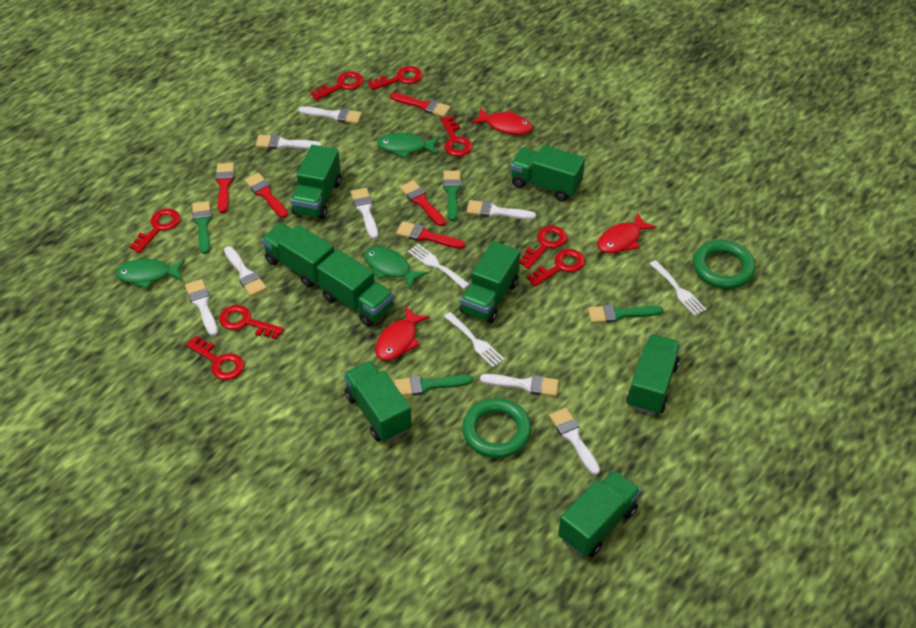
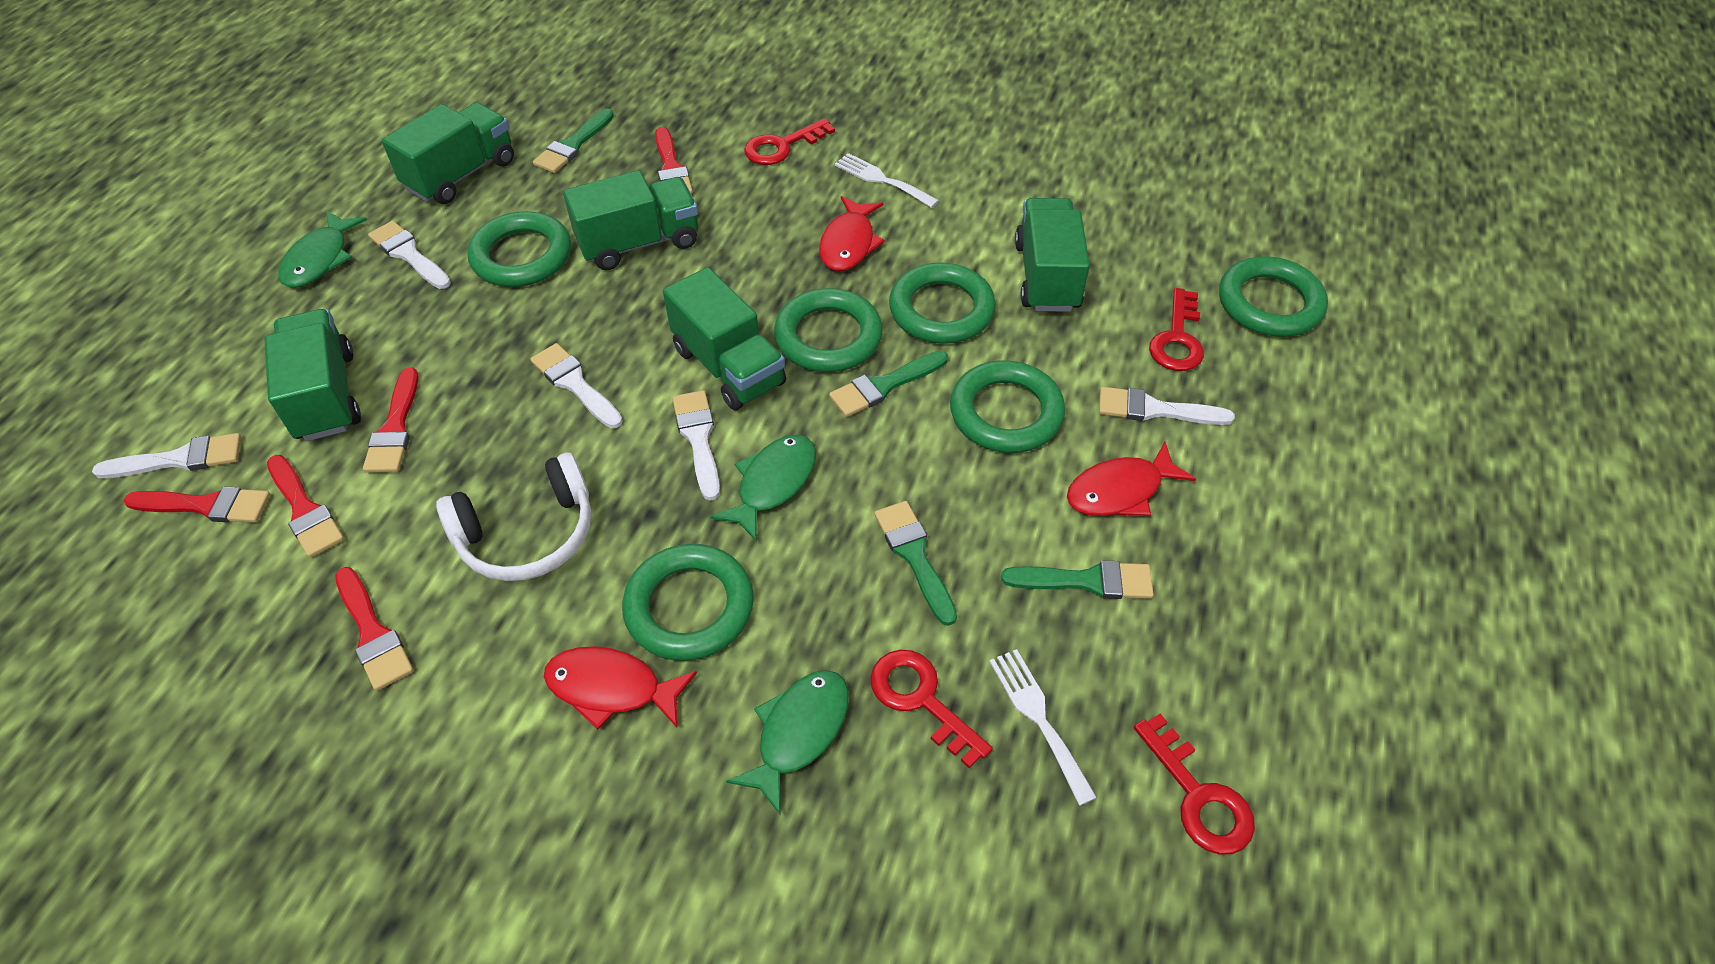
green ring: [462,398,532,458] [693,240,756,289] = 2 -> [467,211,571,287] [622,544,754,661] [774,288,883,372] [889,263,996,344] [950,361,1065,453] [1219,256,1328,337] = 6
green truck: [261,223,334,288] [291,145,341,219] [317,250,394,327] [343,361,412,442] [460,241,520,324] [510,145,585,202] [558,470,641,557] [626,334,681,415] = 8 -> [264,309,361,441] [382,103,514,204] [563,170,698,270] [663,267,786,410] [1015,198,1090,312] = 5
red key: [129,209,180,253] [186,336,244,380] [219,305,284,339] [311,72,363,100] [368,66,422,90] [440,116,472,156] [520,226,567,269] [527,249,585,287] = 8 -> [744,118,835,165] [870,650,993,768] [1134,714,1255,855] [1149,288,1204,371] = 4
white brush: [185,279,218,336] [224,246,267,296] [255,134,322,149] [298,106,362,124] [351,188,378,239] [466,200,536,220] [480,374,559,397] [549,408,600,475] = 8 -> [92,433,241,478] [368,221,451,289] [530,343,623,428] [672,390,720,501] [1099,387,1235,425] = 5
white fork: [408,244,470,289] [444,312,505,367] [650,260,706,316] = 3 -> [835,153,939,208] [989,649,1097,806] = 2
white headphones: none = 0 -> [436,453,591,581] = 1

